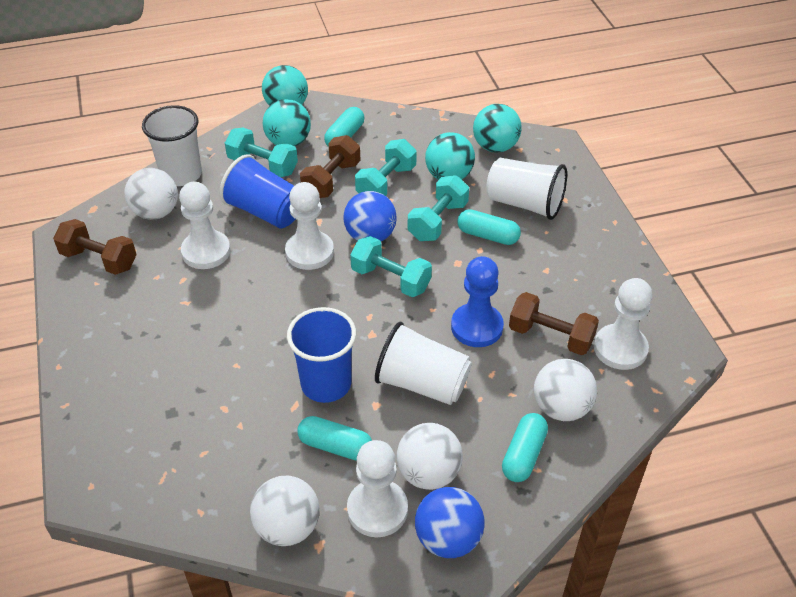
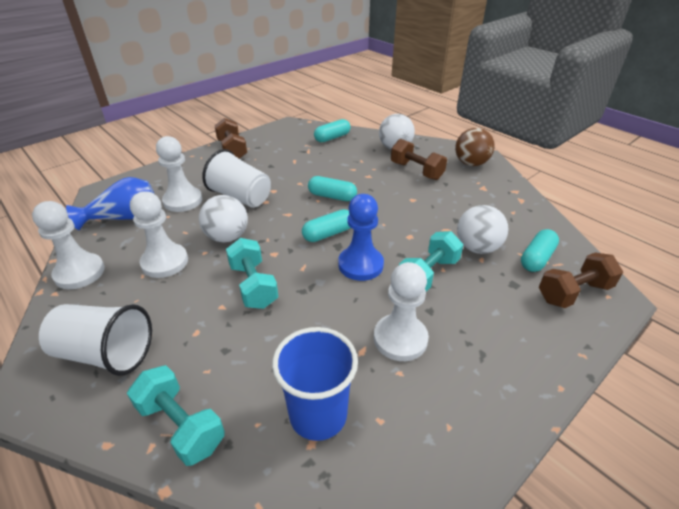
blue ball: [344,191,397,241] [415,487,485,558] = 2 -> none = 0
blue cup: [219,154,295,228] [287,307,356,403] = 2 -> [272,327,358,441] = 1
blue vase: none = 0 -> [66,177,154,230] = 1
brown ball: none = 0 -> [455,128,495,166] = 1
turquoise ball: [262,65,308,106] [263,99,311,146] [425,132,475,180] [473,104,522,153] = 4 -> none = 0
turquoise dumbbell: [225,128,298,177] [350,236,432,297] [355,139,417,196] [408,175,469,241] = 4 -> [127,365,225,466] [226,238,278,309] [399,231,463,292] = 3
white ball: [124,168,178,220] [250,476,320,546] [397,423,463,490] [534,359,597,421] = 4 -> [199,195,248,243] [379,114,415,149] [457,205,509,254] = 3
white cup: [142,105,202,186] [375,322,472,405] [486,158,567,220] = 3 -> [39,304,152,376] [202,149,271,208] = 2

